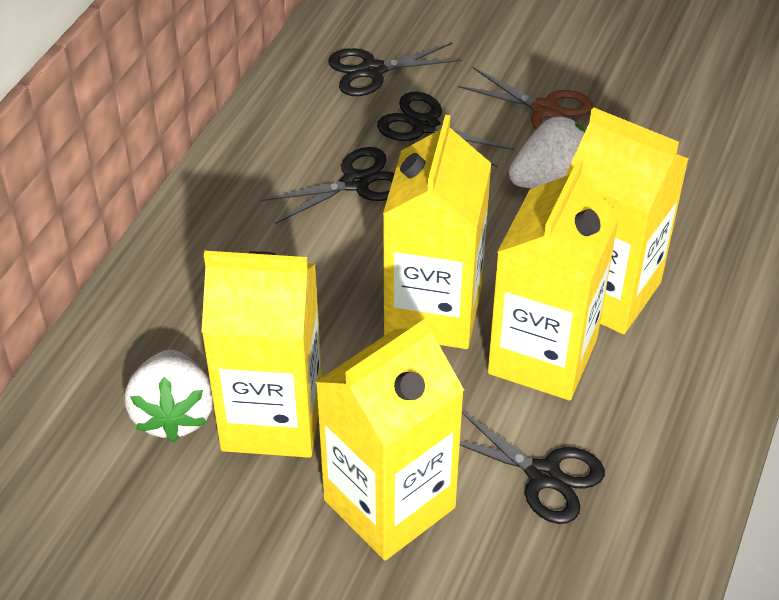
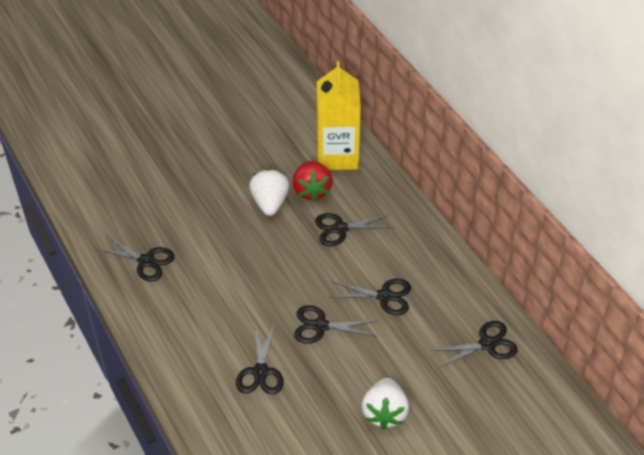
black scissors: [261,147,395,224] [328,43,462,96] [377,92,514,168] [460,411,605,524] = 4 -> [97,236,175,282] [236,324,284,394] [294,305,377,344] [315,213,394,246] [331,279,411,315] [431,321,518,368] = 6
brown scissors: [458,67,593,129] = 1 -> none = 0
red strawberry: none = 0 -> [292,161,333,202] = 1
yellow carton: [202,251,322,458] [316,317,464,561] [383,115,491,349] [488,160,619,400] [565,107,689,334] = 5 -> [317,61,361,170] = 1

